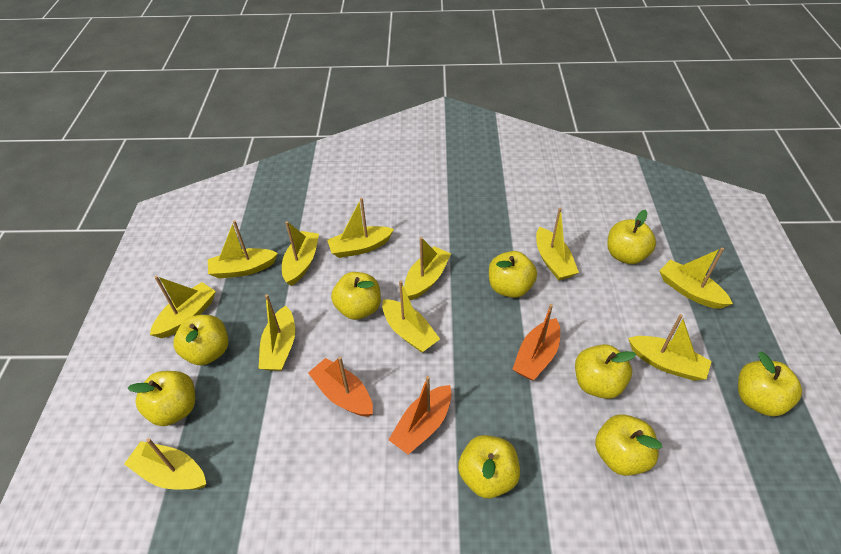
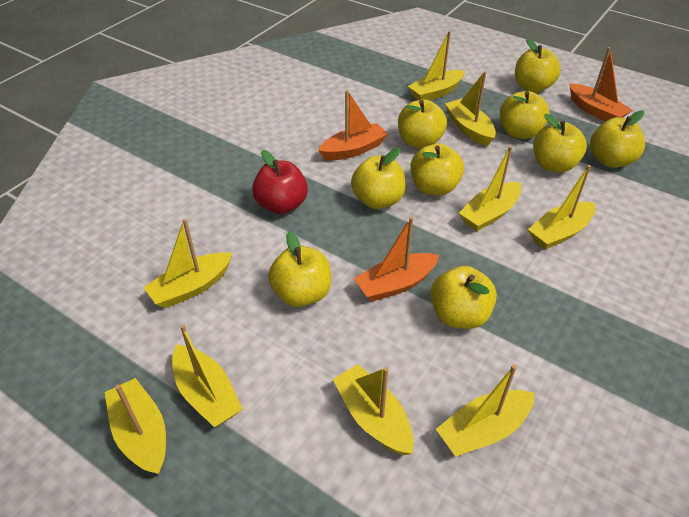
red apple: none = 0 -> [252,150,308,214] = 1
yellow boat: [124,438,206,490] [150,276,216,338] [208,220,278,279] [259,294,295,371] [282,221,319,286] [327,198,394,258] [382,281,440,353] [404,237,451,300] [536,208,579,281] [628,314,712,381] [660,248,733,309] = 11 -> [105,378,166,474] [143,219,232,308] [172,324,242,427] [333,364,414,455] [408,31,465,100] [436,365,535,457] [445,71,496,146] [459,146,521,231] [528,165,596,250] = 9

